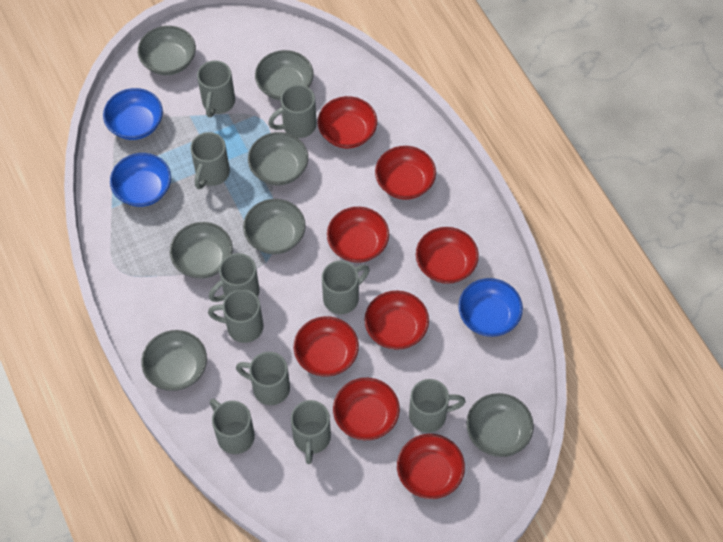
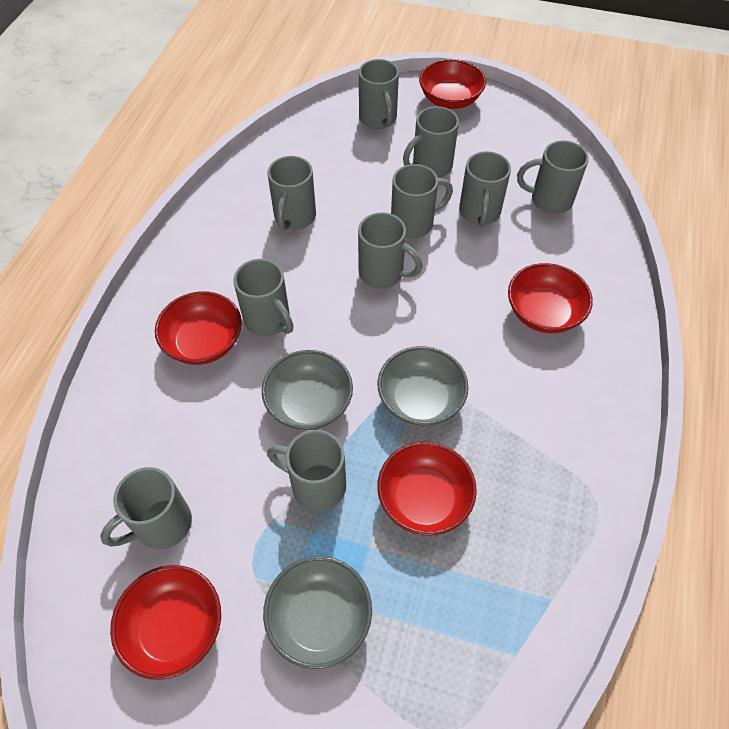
blue bowl: [103,88,163,140] [110,153,171,207] [458,278,523,337] = 3 -> none = 0
grey bowl: [138,26,196,75] [141,330,207,391] [170,222,233,279] [243,199,305,254] [248,132,308,185] [255,50,314,101] [466,393,534,457] = 7 -> [262,350,353,430] [263,556,372,669] [378,346,469,426] = 3
red bowl: [294,316,359,377] [318,96,377,148] [327,207,389,263] [333,378,400,440] [364,291,429,350] [375,146,436,200] [397,434,465,499] [416,227,479,284] = 8 -> [110,565,221,680] [155,291,242,365] [377,442,477,535] [419,59,486,109] [508,263,593,333] = 5

